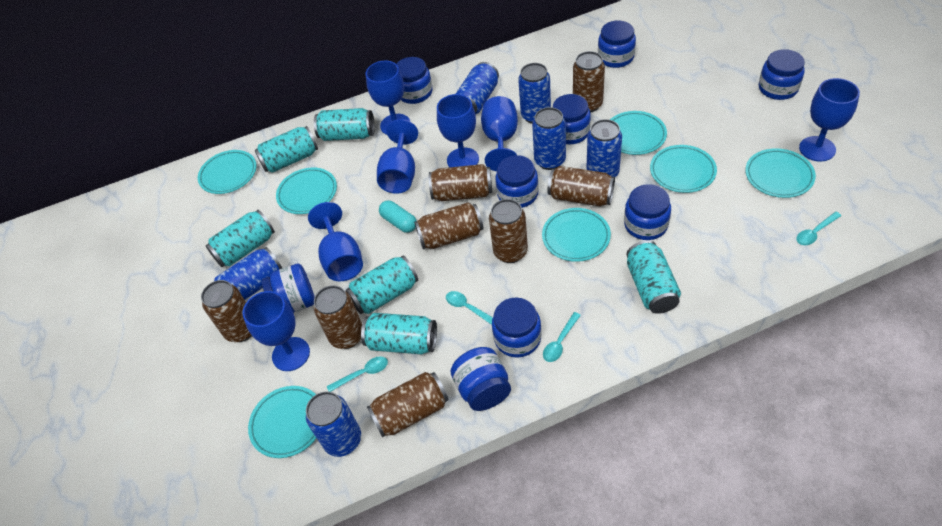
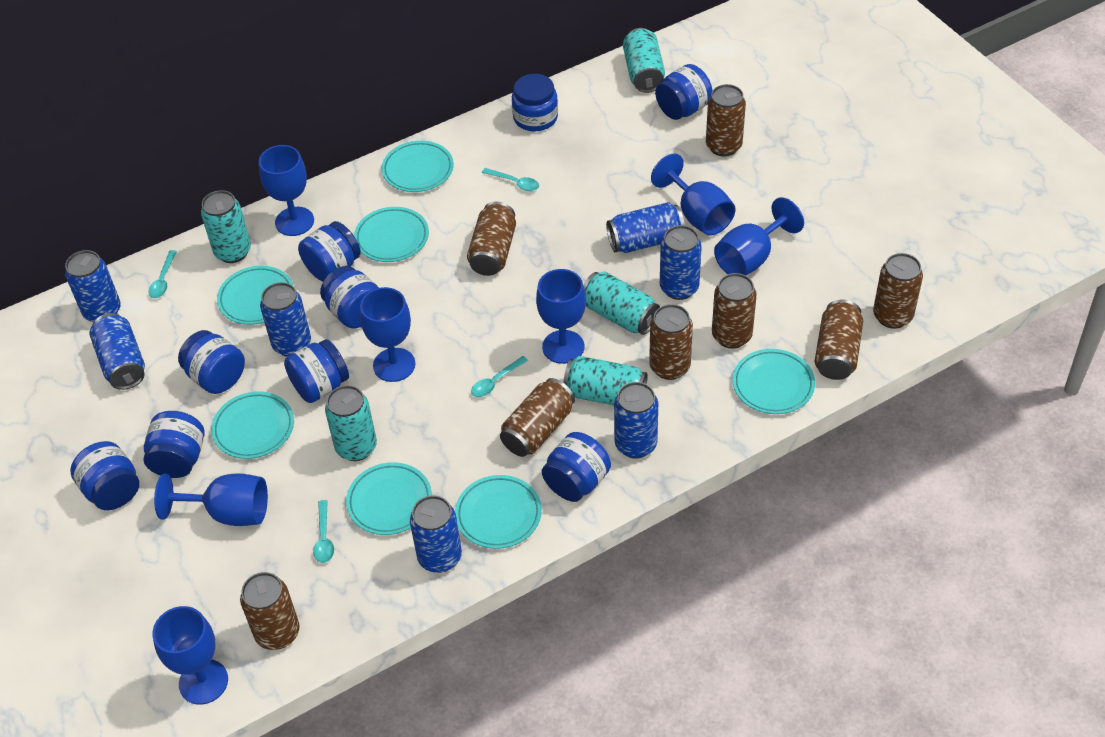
blue can: [214,247,282,300] [306,391,361,457] [456,62,499,114] [518,63,551,124] [532,107,566,170] [587,119,622,177] = 6 -> [65,250,121,322] [89,313,145,390] [260,282,311,357] [410,496,462,573] [606,202,685,253] [614,382,658,458] [660,225,702,300] = 7
turquoise can: [206,210,275,267] [255,126,318,173] [314,108,375,141] [346,255,418,314] [361,313,437,354] [626,240,681,314] = 6 -> [201,190,251,263] [325,385,377,461] [563,356,647,405] [583,271,660,335] [623,28,665,93] = 5
turquoise capsule: [379,201,417,233] = 1 -> none = 0

